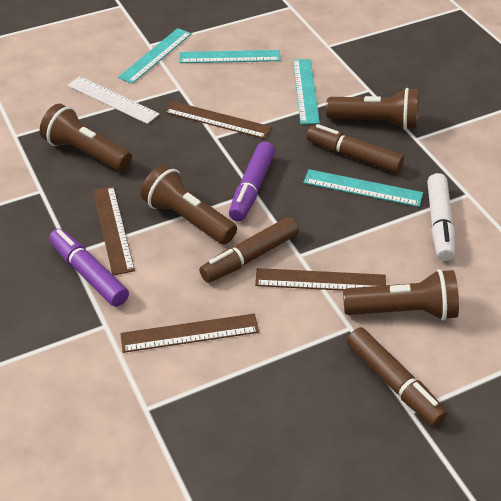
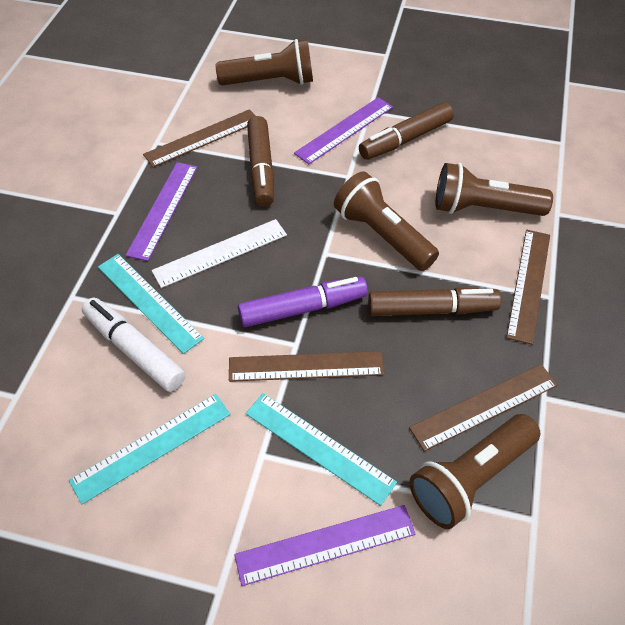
purple marker: [49,229,129,307] [229,142,275,221] = 2 -> [238,277,368,327] = 1
purple ruler: none = 0 -> [125,162,198,261] [234,505,416,586] [294,97,393,164] = 3
turquoise ruler: [118,28,192,84] [179,50,281,63] [293,59,320,124] [303,169,423,207] = 4 -> [69,394,230,504] [98,254,204,354] [246,393,397,506] = 3

